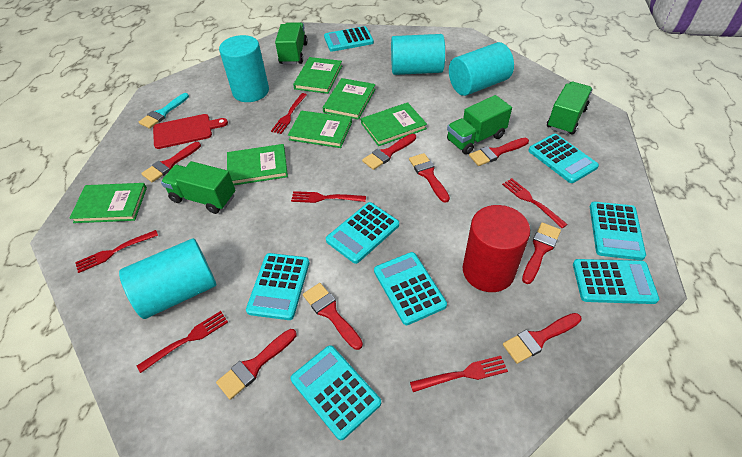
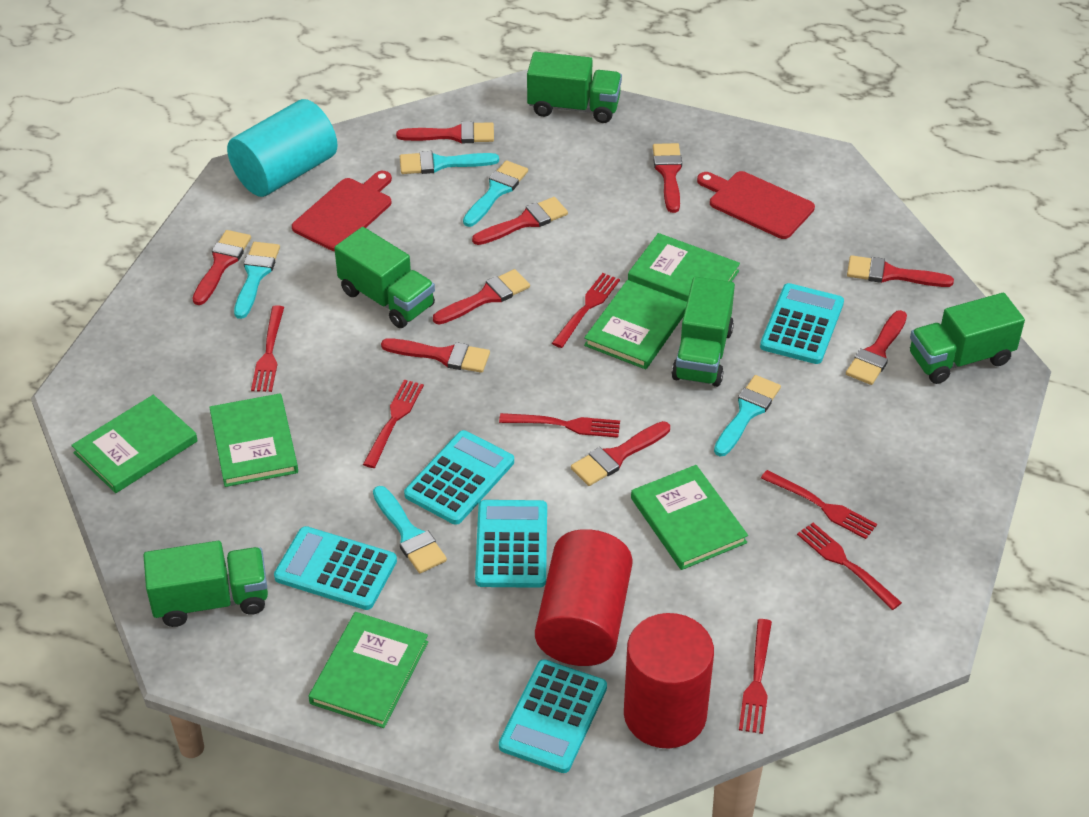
green truck: [161,161,235,214] [275,22,308,64] [447,95,512,155] [547,82,592,135] = 4 -> [143,541,268,627] [334,227,435,328] [527,52,622,123] [672,277,735,387] [910,293,1025,384] = 5
red brush: [141,142,201,182] [216,329,296,400] [303,283,363,350] [362,134,416,170] [409,153,450,203] [469,138,529,166] [503,313,581,364] [522,222,561,284] = 8 -> [192,230,251,305] [381,338,490,373] [396,121,494,143] [433,269,530,325] [472,197,568,245] [571,421,670,486] [653,143,682,213] [846,310,907,385] [847,255,954,287] = 9
red cutting board: [153,114,228,149] = 1 -> [292,171,392,251] [697,171,815,239] = 2
red cylinder: [463,205,530,292] = 1 -> [535,529,633,666] [624,613,714,748] = 2
red fork: [75,230,158,273] [137,311,228,373] [271,93,307,134] [291,191,366,203] [410,356,508,392] [502,178,568,228] = 6 -> [251,305,284,392] [363,380,424,468] [499,413,620,438] [552,273,620,348] [739,619,772,734] [761,470,877,539] [797,523,902,610] = 7
turquoise brush: [139,93,189,129] = 1 -> [234,242,280,319] [373,486,447,573] [400,151,499,174] [463,160,528,227] [714,375,781,456] = 5
turquoise calculator: [246,253,310,320] [290,345,381,440] [324,26,374,52] [326,202,399,264] [374,252,447,325] [528,134,599,183] [573,259,659,304] [590,202,646,260] = 8 -> [274,526,397,610] [404,430,514,525] [475,500,547,588] [499,659,607,773] [760,283,844,364] = 5
turquoise cylinder: [119,238,216,319] [219,35,269,102] [391,34,445,75] [449,42,514,96] = 4 -> [227,99,337,197] = 1

